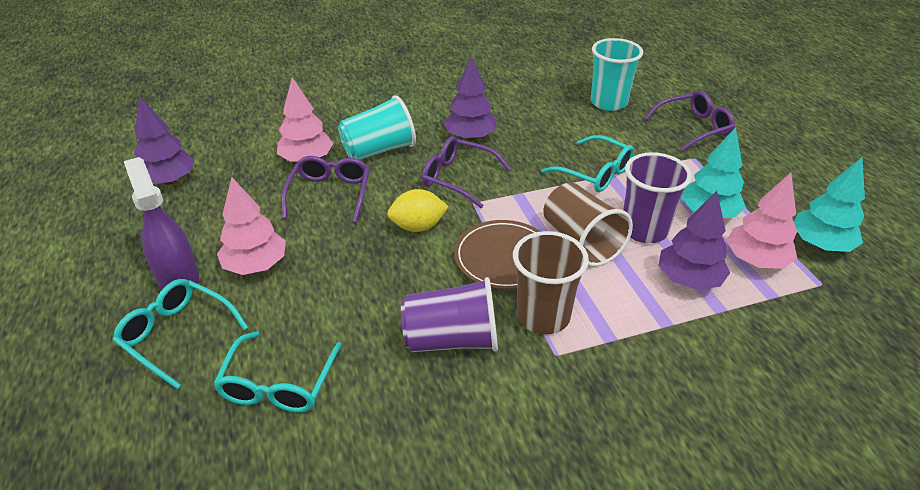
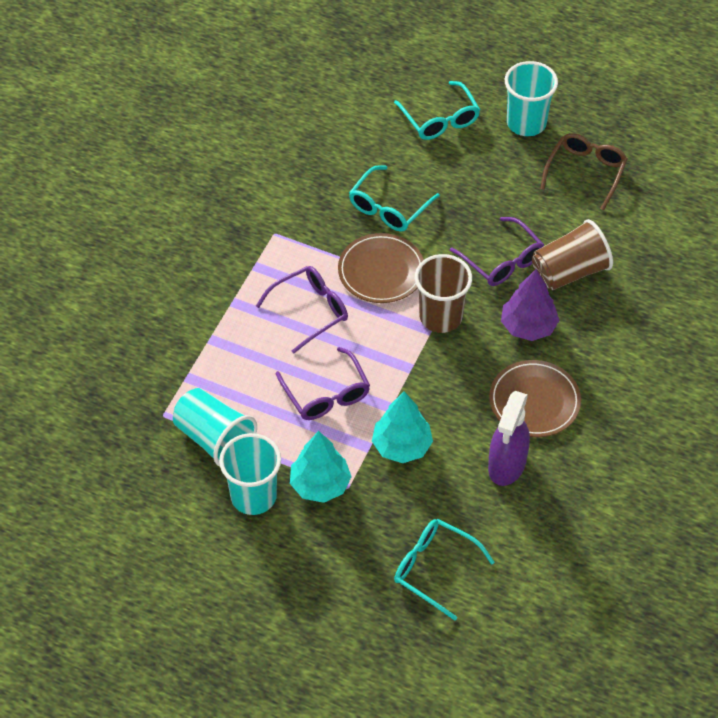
brown glasses: none = 0 -> [540,133,627,211] = 1
brown plate: [454,220,541,290] = 1 -> [338,233,424,303] [489,360,581,437] = 2
pink tree: [217,178,286,275] [277,77,334,161] [727,173,797,269] = 3 -> none = 0
purple cup: [401,277,498,352] [623,152,692,243] = 2 -> none = 0
purple tree: [134,96,195,185] [443,56,497,141] [659,191,730,290] = 3 -> [501,269,559,341] = 1
turquoise cup: [338,95,416,160] [590,38,643,111] = 2 -> [173,388,257,467] [219,433,281,515] [505,61,558,136] = 3
yellow lemon: [387,189,449,232] = 1 -> none = 0

